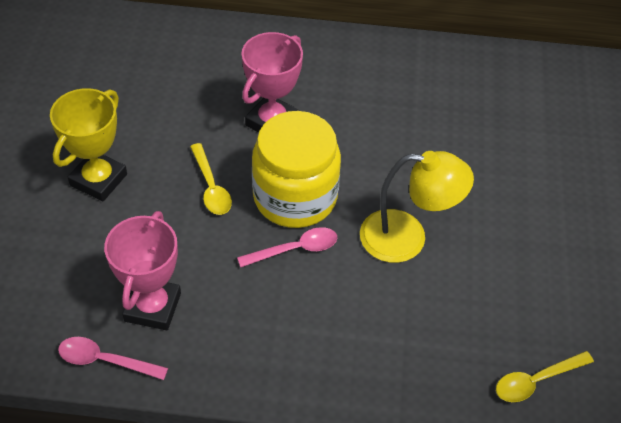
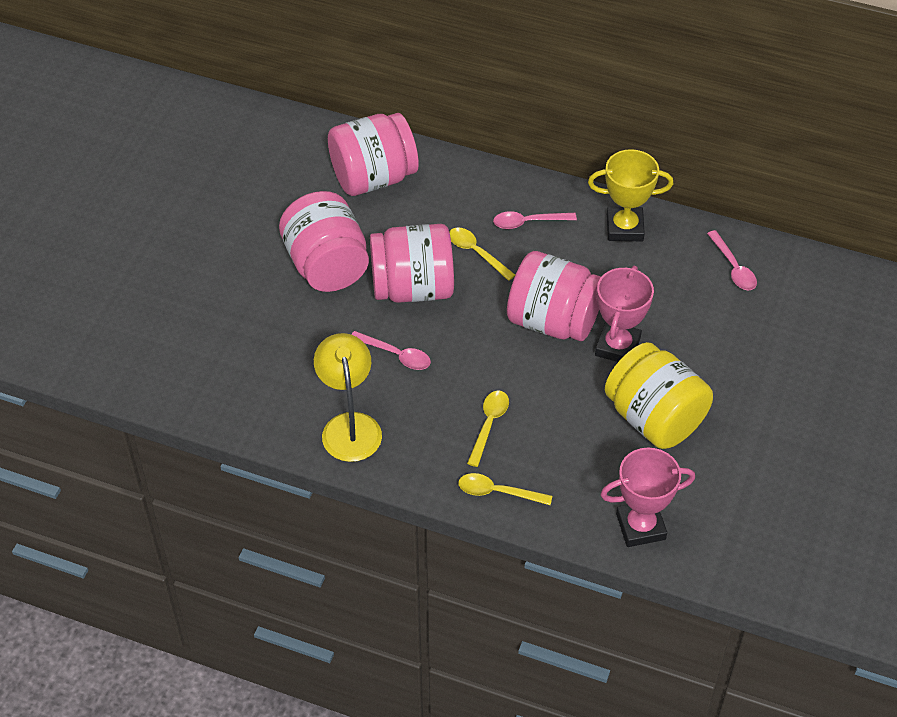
pink jar: none = 0 -> [279,191,369,292] [328,113,419,196] [370,224,454,303] [507,251,601,341] = 4
pink spoon: [58,337,168,380] [237,227,337,267] = 2 -> [351,331,431,370] [493,211,577,229] [707,230,757,290] = 3
yellow spoon: [190,143,232,215] [496,351,594,402] = 2 -> [449,227,515,281] [458,473,552,505] [467,390,509,467] = 3

